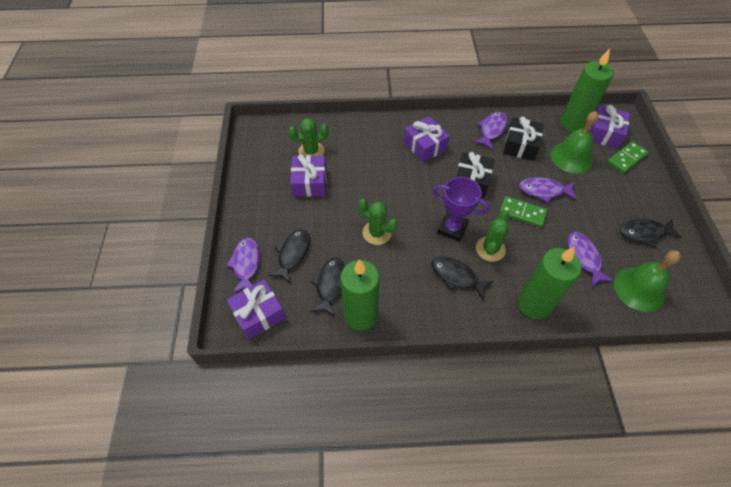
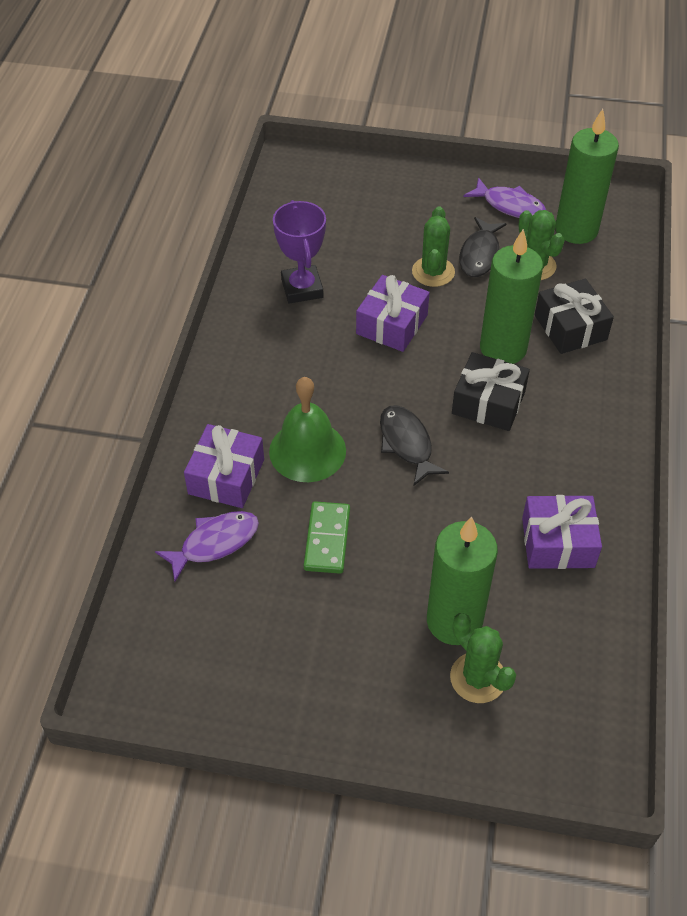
black fish: [268,229,310,284] [310,258,345,316] [431,257,494,300] [620,219,682,247] = 4 -> [380,405,449,486] [459,217,507,277] = 2
green bell: [551,111,598,173] [614,250,681,312] = 2 -> [269,377,346,482] = 1
green domino: [499,196,547,227] [607,141,649,173] = 2 -> [304,501,350,574] = 1
purple fish: [226,238,260,293] [473,112,507,149] [519,177,577,203] [568,232,614,287] = 4 -> [155,511,259,582] [463,177,546,218] = 2
purple gift: [227,279,286,339] [290,154,326,197] [403,116,450,162] [589,105,630,148] = 4 -> [184,424,264,508] [356,275,430,352] [522,495,602,569] = 3

